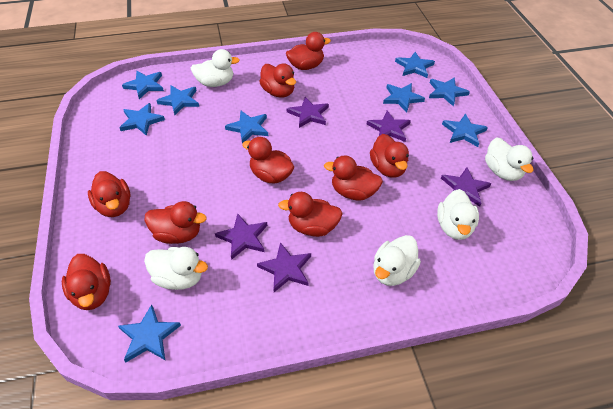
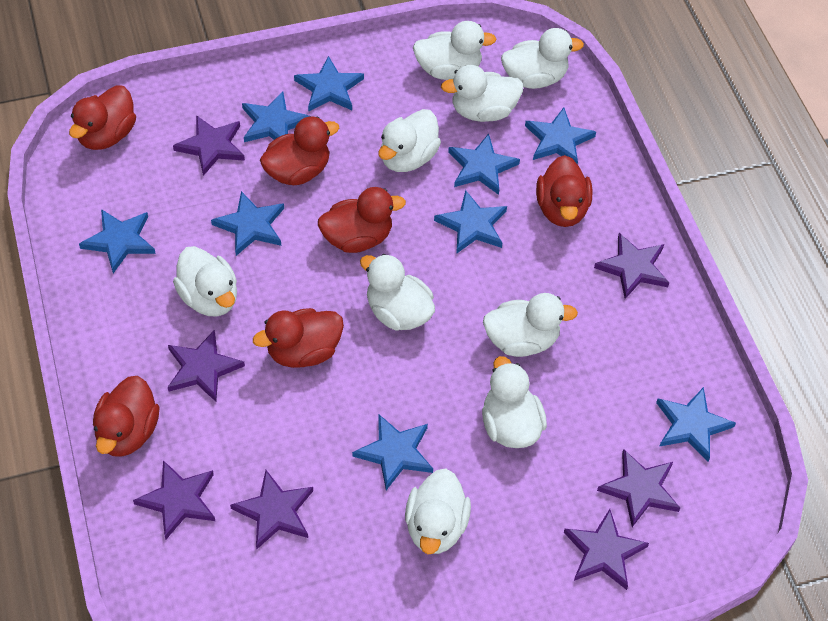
purple star: [215,213,267,260] [257,242,311,292] [287,97,329,128] [366,111,411,142] [441,167,491,207] = 5 -> [133,460,215,540] [168,330,245,402] [173,115,245,176] [230,470,313,550] [564,509,649,590] [594,233,669,299] [597,449,680,527] = 7
red duck: [62,254,111,310] [88,171,131,217] [145,201,206,244] [242,137,294,184] [259,63,296,98] [278,192,343,237] [286,32,331,70] [324,155,383,201] [370,134,409,178] = 9 -> [69,85,136,150] [93,376,160,457] [253,308,344,368] [260,116,339,185] [318,187,406,253] [536,155,592,227] = 6
white duck: [144,247,208,290] [191,49,240,87] [373,235,421,286] [437,189,479,240] [485,137,534,181] = 5 -> [173,246,237,316] [360,254,435,331] [378,109,441,172] [405,469,471,554] [413,21,496,80] [441,65,523,122] [482,356,547,448] [483,293,578,357] [501,28,584,89] = 9

